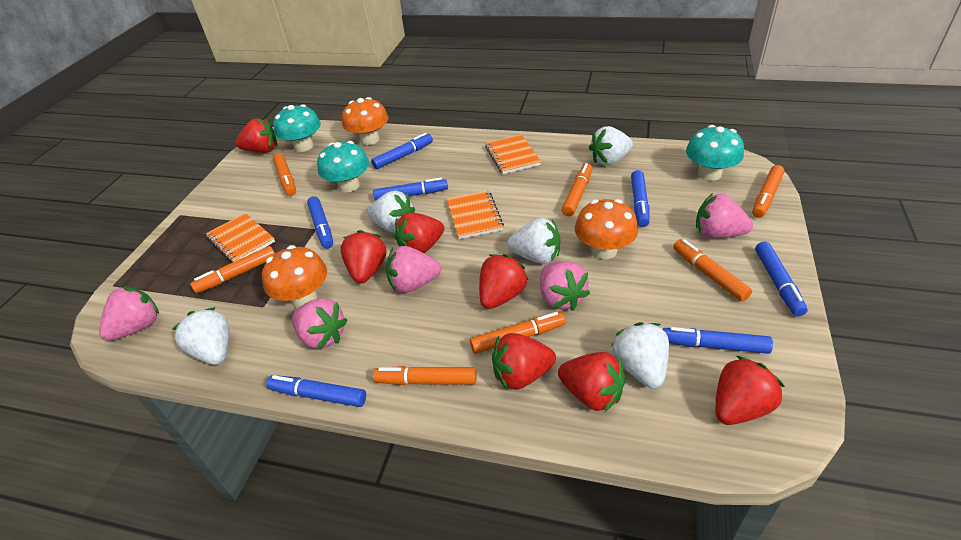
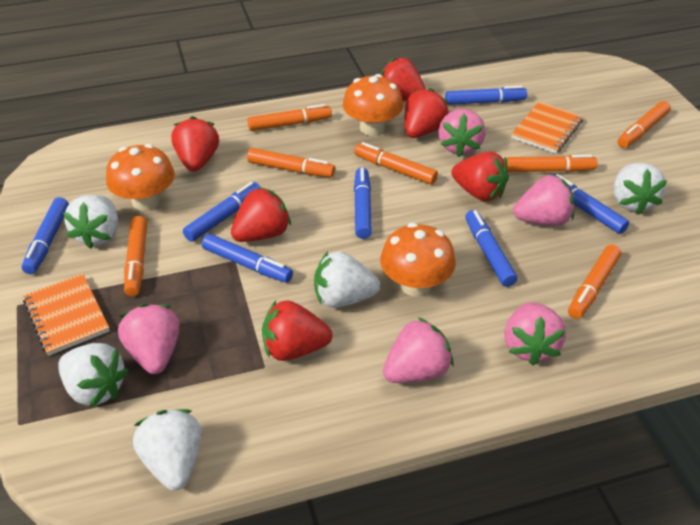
orange notebook: [206,213,275,263] [447,190,504,239] [485,134,541,174] = 3 -> [23,273,110,356] [511,102,583,154] = 2
red strawberry: [236,118,277,153] [340,230,387,284] [394,213,444,253] [479,254,529,309] [492,333,556,390] [558,352,625,413] [715,356,785,425] = 7 -> [171,116,219,172] [231,187,291,242] [262,300,332,361] [381,58,426,101] [404,88,449,138] [451,152,509,202] = 6
turquoise mushroom: [273,104,321,152] [317,141,369,192] [686,125,744,181] = 3 -> none = 0

